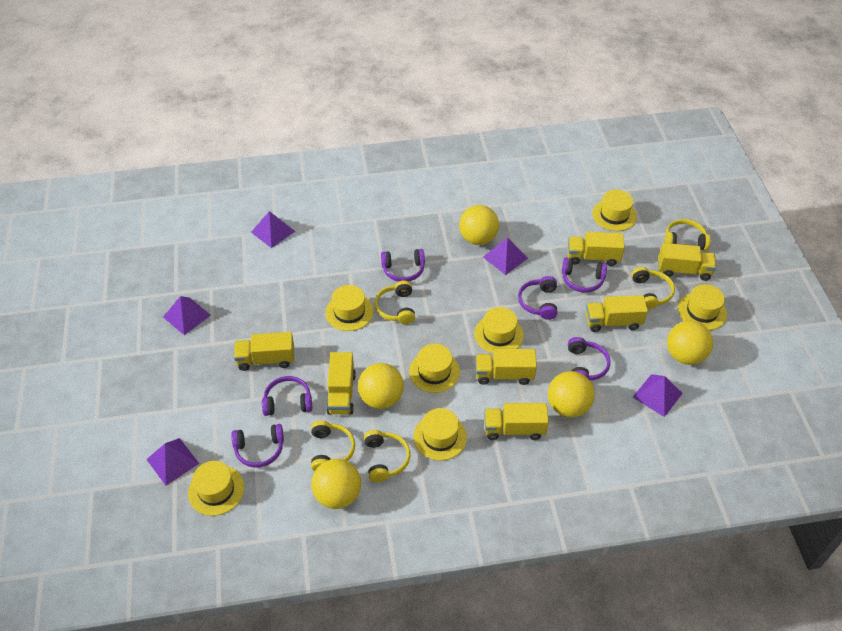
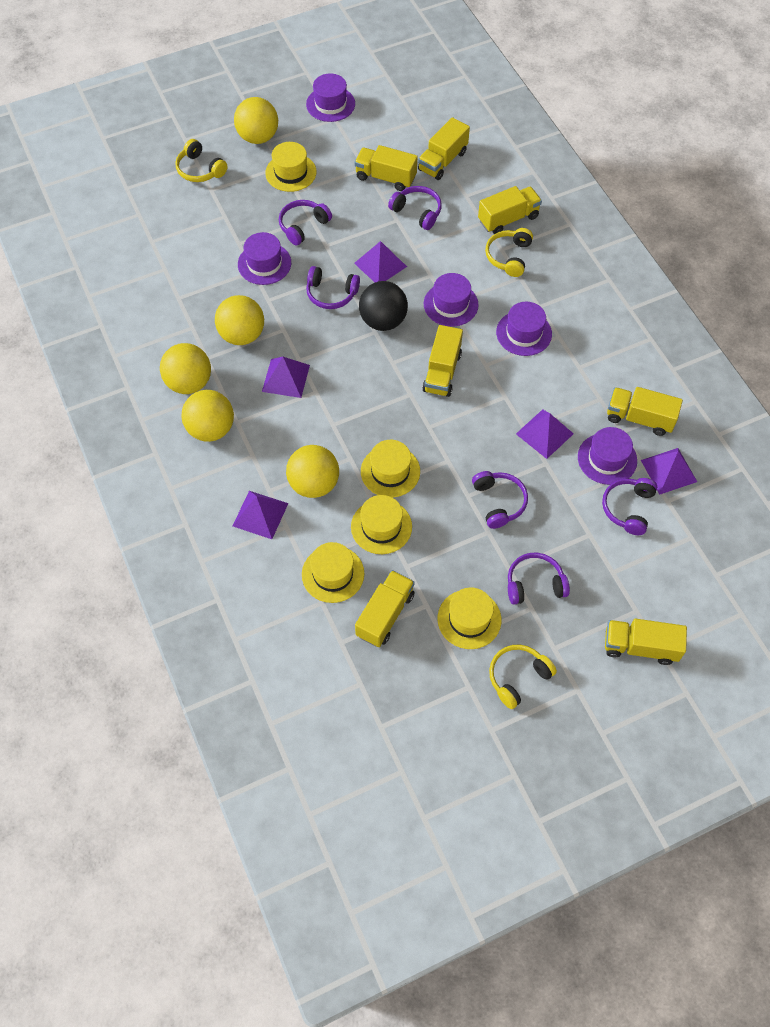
black ball: none = 0 -> [359,281,408,331] = 1
purple hat: none = 0 -> [238,232,291,285] [306,73,355,122] [424,273,479,327] [496,302,552,356] [578,427,637,485] = 5
yellow hat: [188,461,244,516] [325,285,374,331] [409,344,460,393] [413,408,467,460] [474,307,524,354] [592,190,637,231] [678,284,727,330] = 7 -> [265,142,317,192] [302,542,364,603] [351,495,412,554] [361,440,420,497] [438,588,502,649] = 5
yellow headphones: [311,421,355,471] [364,430,410,482] [374,280,415,324] [631,267,675,310] [665,219,711,250] = 5 -> [175,139,228,182] [485,228,533,277] [489,645,557,709] = 3

